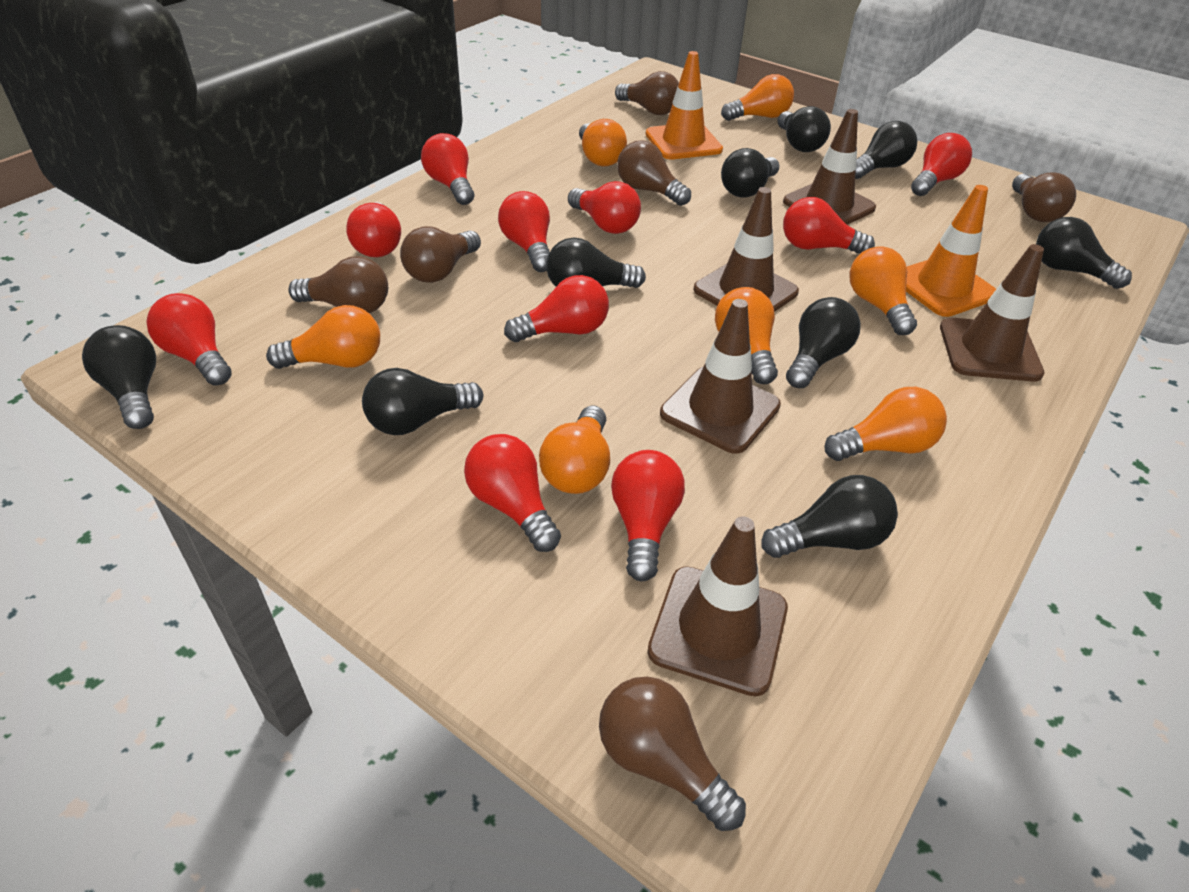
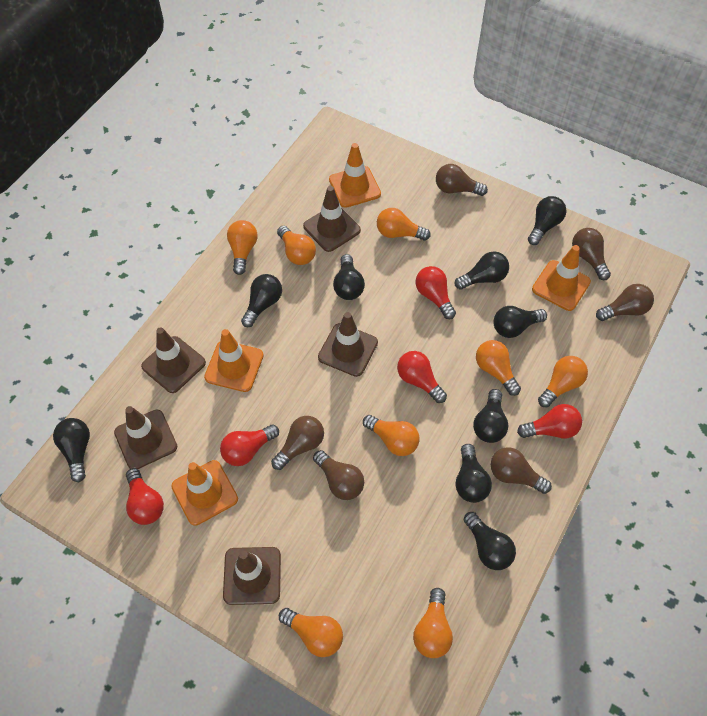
orange light bulb: [266,305,380,369] [539,406,610,494] [579,119,627,166] [715,287,778,384] [721,74,794,121] [824,387,947,461] [849,246,917,335] = 7 -> [227,220,258,275] [277,226,316,265] [279,608,343,657] [363,415,420,456] [377,208,431,241] [413,588,453,658] [476,340,521,396] [538,356,588,407] = 8
orange traffic cone: [646,51,723,160] [906,185,996,317] = 2 -> [171,460,238,526] [204,329,264,392] [329,143,381,208] [532,245,591,311] = 4
red light bulb: [146,293,232,386] [346,202,401,257] [421,133,474,205] [464,434,561,552] [498,191,550,272] [504,275,609,342] [568,181,641,234] [611,450,685,581] [783,197,875,254] [911,133,972,196] = 10 -> [126,468,164,525] [220,424,279,466] [397,351,447,403] [415,266,456,319] [517,404,582,439] = 5

